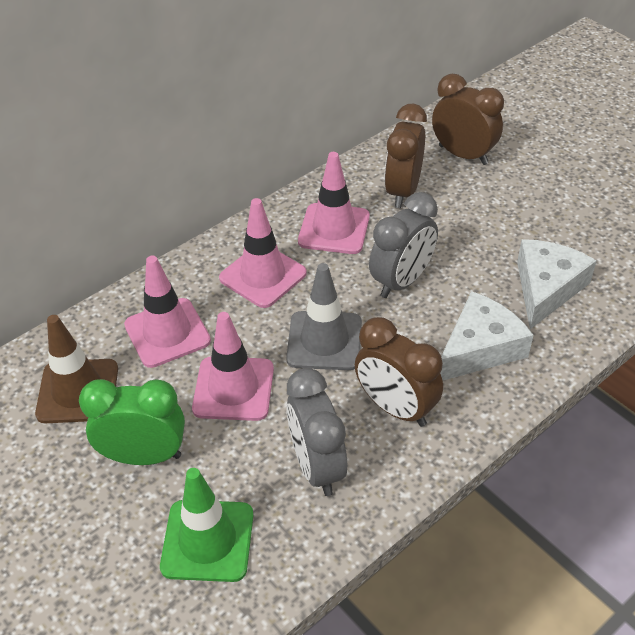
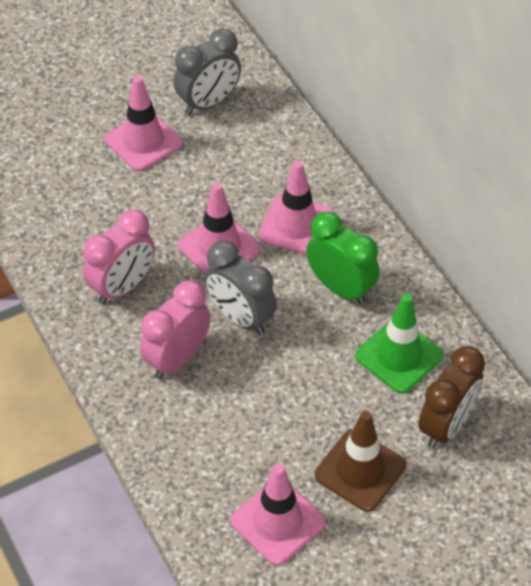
brown clock: [355,317,443,427] [384,104,427,208] [432,74,504,165] = 3 -> [418,346,485,448] = 1
grey traffic cone: [286,263,362,370] = 1 -> none = 0
pink clock: none = 0 -> [83,210,155,304] [140,280,211,379] = 2
white cheese: [440,291,533,381] [517,239,597,329] = 2 -> none = 0

